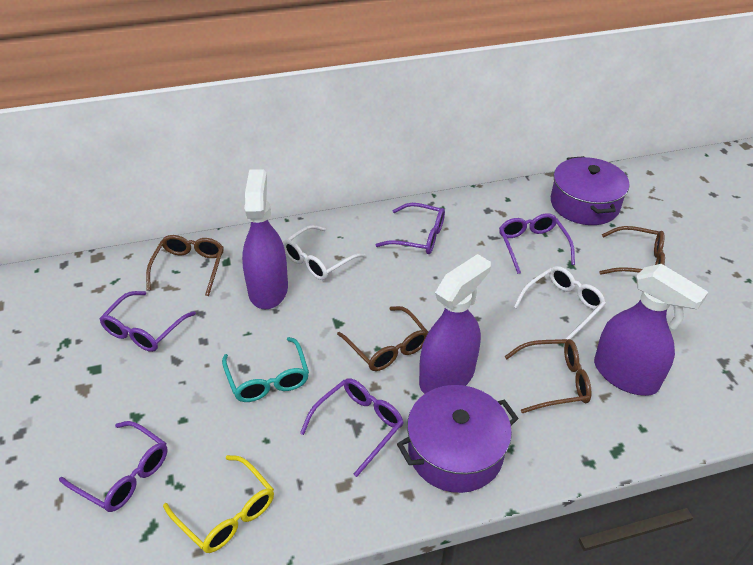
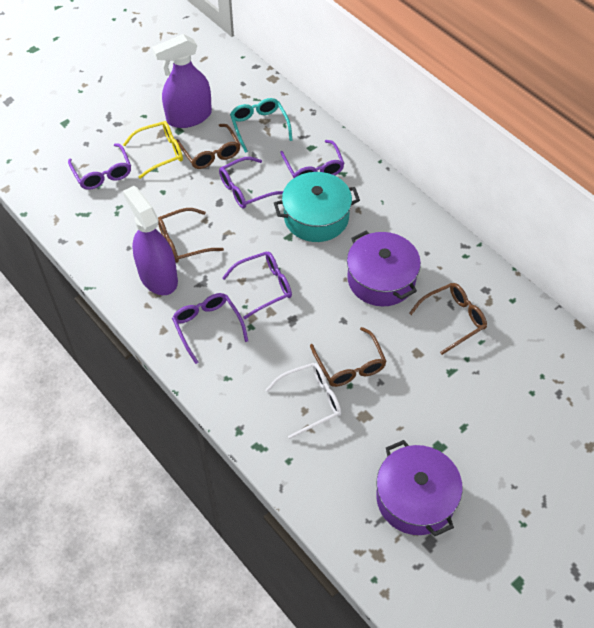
purple spray bottle: [242,169,288,309] [419,254,491,394] [594,264,708,396] = 3 -> [123,186,178,295] [152,34,212,128] = 2
turquoise pot: none = 0 -> [274,172,360,242] = 1
white glasses: [283,225,366,280] [513,266,606,339] = 2 -> [266,363,341,439] = 1

